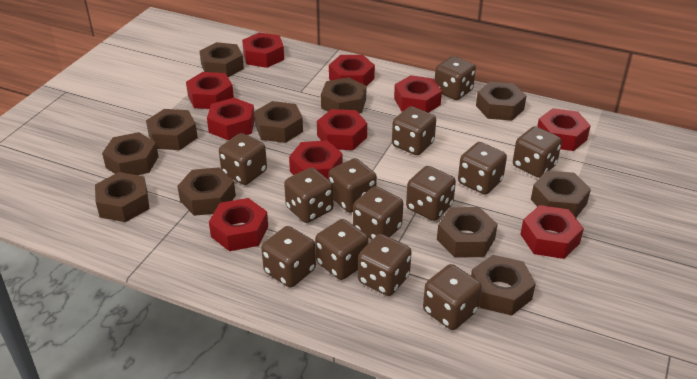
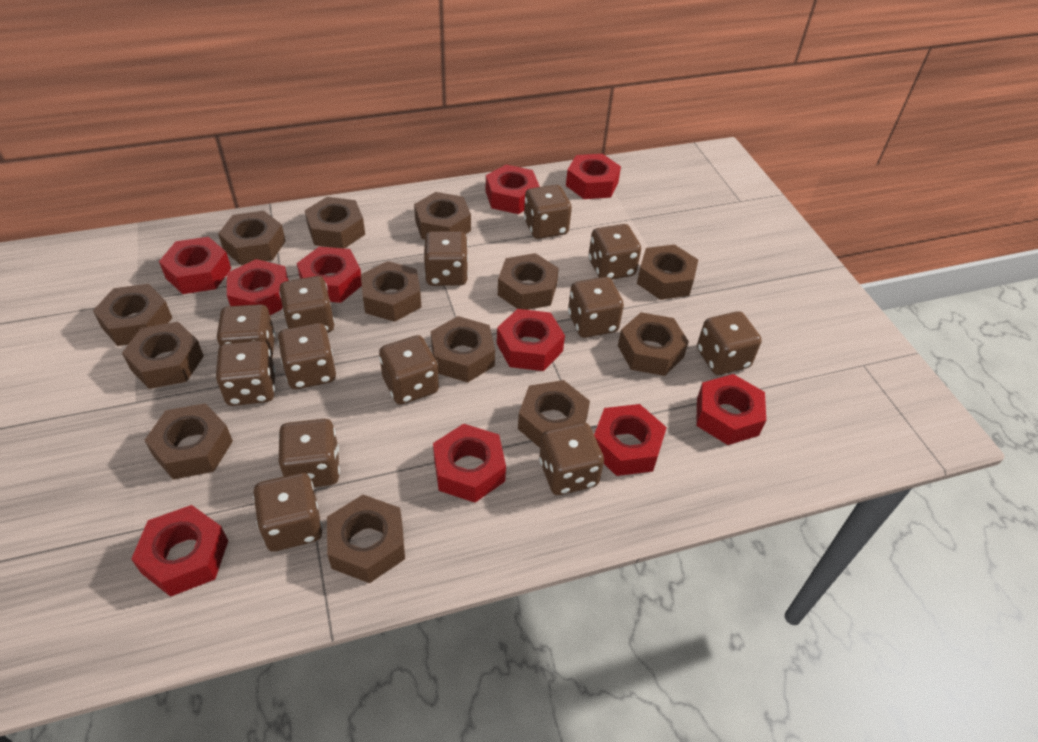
brown nut: [95,172,150,222] [102,132,159,175] [146,109,198,150] [177,167,236,216] [199,42,244,77] [254,101,303,143] [321,77,366,113] [437,207,498,258] [471,255,536,316] [476,82,527,121] [531,171,591,218] = 11 -> [93,284,172,346] [122,322,204,389] [144,403,233,480] [218,211,286,265] [305,197,365,248] [327,495,405,583] [361,261,421,322] [414,192,471,239] [431,316,495,382] [498,253,559,310] [518,380,590,448] [618,312,689,376] [637,244,698,300] = 13

